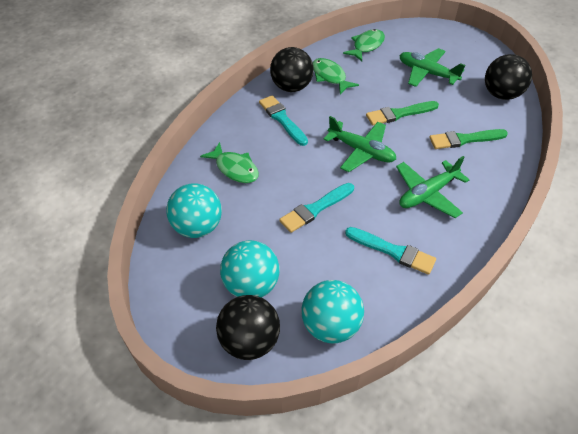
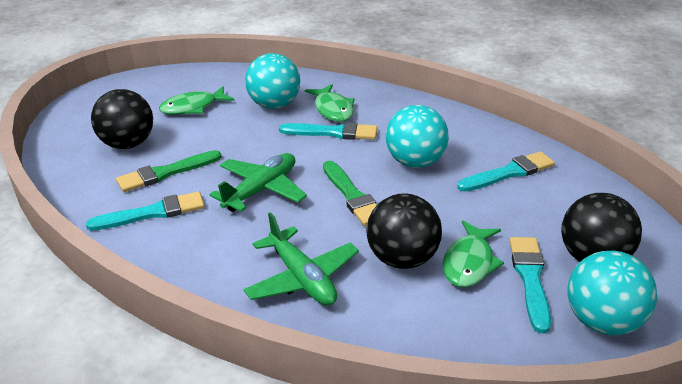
green plane: [323,116,396,172] [396,156,470,218] [399,48,465,87] = 3 -> [209,153,307,212] [243,212,359,306] = 2
turquoise brush: [259,95,308,146] [279,183,354,233] [345,227,436,275] = 3 -> [86,192,205,231] [279,122,378,140] [457,151,555,192] [509,237,551,333] = 4

